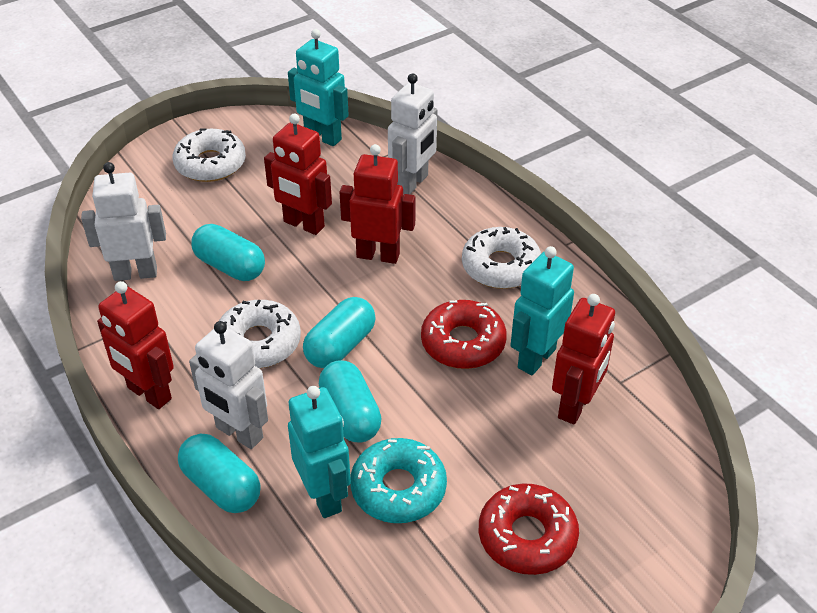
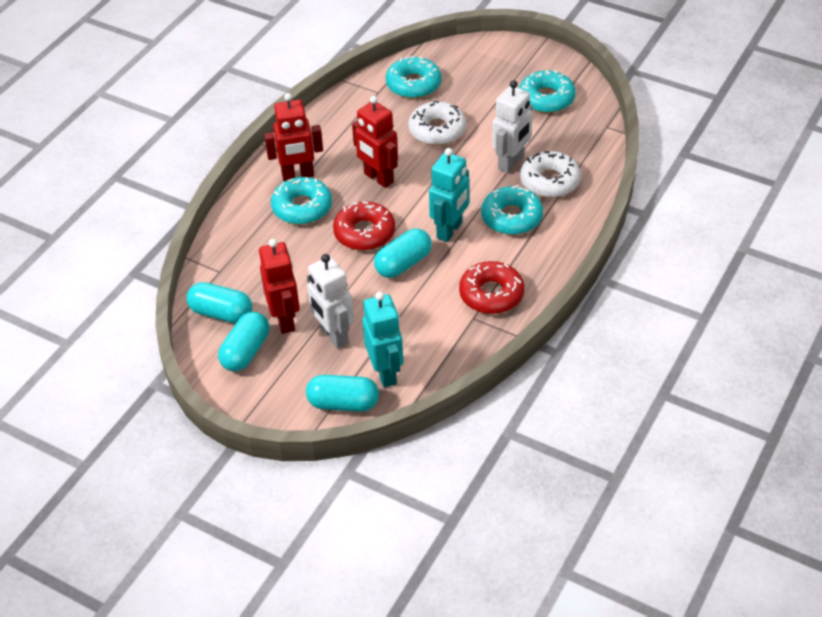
red robot: [97,281,174,409] [264,114,332,235] [339,144,416,264] [552,294,615,425] = 4 -> [259,239,300,334] [264,93,323,181] [352,96,398,188] = 3
turquoise donut: [350,438,447,523] = 1 -> [271,177,332,224] [386,56,441,98] [481,185,543,235] [519,70,576,113] = 4
turquoise robot: [288,29,349,146] [288,386,351,518] [510,246,574,375] = 3 -> [362,292,403,388] [429,148,469,242] = 2
white donut: [173,128,246,182] [219,300,301,368] [462,227,541,289] = 3 -> [408,101,466,145] [520,151,581,198] = 2
white robot: [81,162,166,281] [189,321,268,449] [388,73,437,194] = 3 -> [307,254,354,349] [492,80,533,174] = 2

